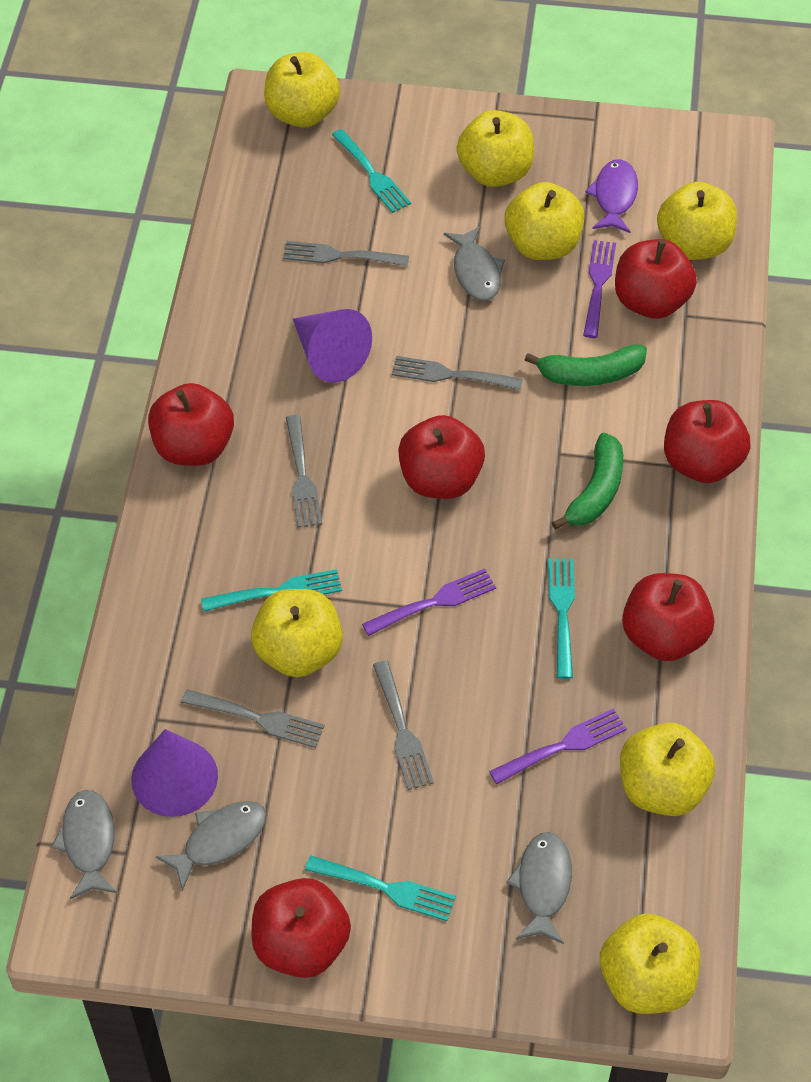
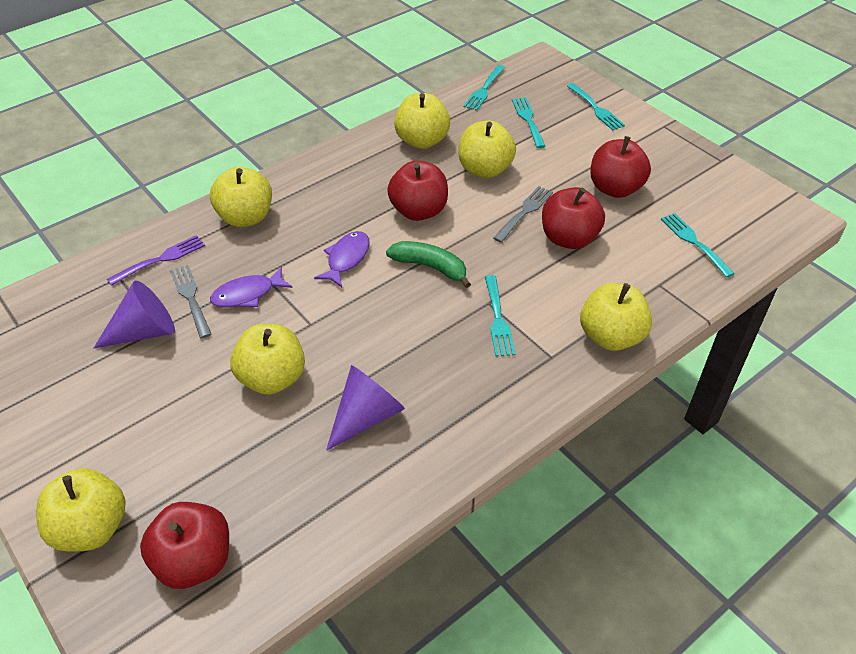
green banana: [525,344,647,386] [552,433,623,530] = 2 -> [386,241,471,288] = 1
grey fish: [52,790,117,899] [156,801,267,891] [444,226,505,301] [506,832,572,944] = 4 -> none = 0
grey fork: [181,689,325,748] [283,241,409,266] [286,415,322,528] [373,660,434,790] [392,356,523,390] = 5 -> [170,265,212,338] [493,186,553,243] = 2
purple fish: [585,159,638,233] = 1 -> [210,267,293,308] [314,231,370,287] = 2
purple fork: [362,568,496,636] [489,708,627,784] [583,240,616,338] = 3 -> [107,235,205,286] = 1
red apple: [148,383,234,466] [252,878,351,978] [398,415,485,499] [615,239,697,319] [622,573,714,661] [664,400,751,483] = 6 -> [140,502,229,589] [387,161,448,221] [542,187,605,249] [590,136,651,198] = 4
turquoise fork: [201,569,342,611] [305,856,456,921] [332,129,411,213] [548,558,575,679] = 4 -> [463,65,505,111] [485,275,515,357] [512,97,545,148] [567,83,625,130] [661,213,735,278] = 5
yellow apple: [251,589,343,677] [264,52,340,128] [457,110,534,187] [505,182,585,260] [600,914,700,1014] [620,723,715,816] [657,182,737,260] = 7 -> [36,468,125,552] [210,167,272,227] [230,324,305,395] [394,93,450,149] [458,121,516,178] [580,283,652,351] = 6

